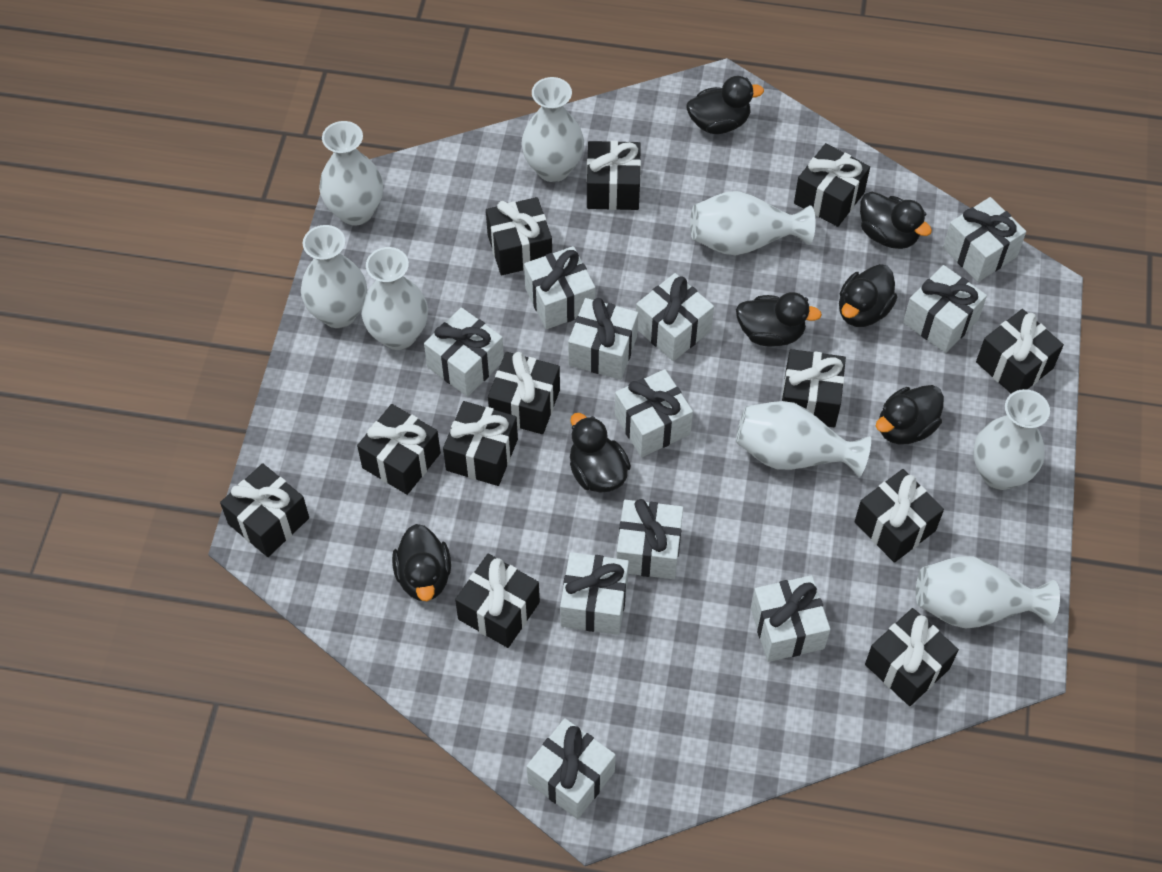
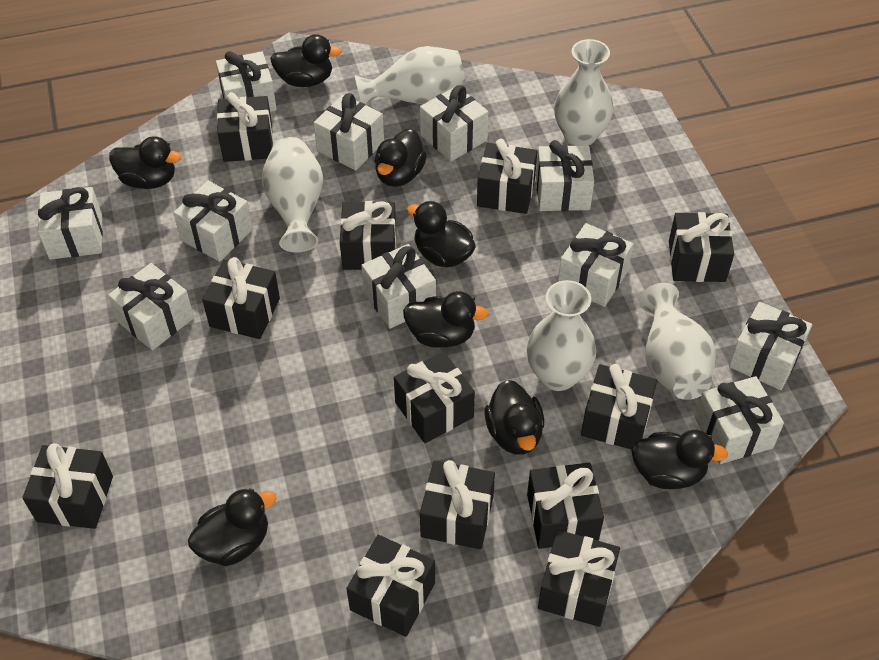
black duck: [392,524,451,601] [570,413,631,493] [687,76,764,134] [736,292,822,347] [839,264,897,327] [860,192,932,249] [876,385,944,445] = 7 -> [109,136,181,189] [188,488,277,566] [270,34,342,87] [375,128,427,187] [403,291,489,348] [407,201,476,267] [485,380,544,455] [631,430,728,489] = 8
white vase: [301,225,367,328] [319,121,383,226] [361,247,428,350] [522,77,584,182] [690,191,816,256] [736,401,871,477] [916,556,1060,628] [973,389,1050,490] = 8 -> [262,137,323,253] [355,46,466,106] [527,280,596,391] [554,39,613,146] [639,283,716,400] = 5

